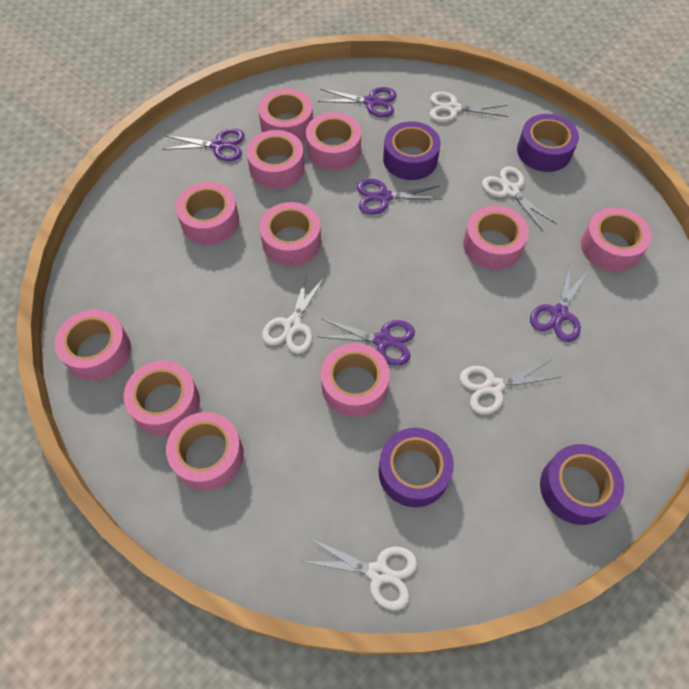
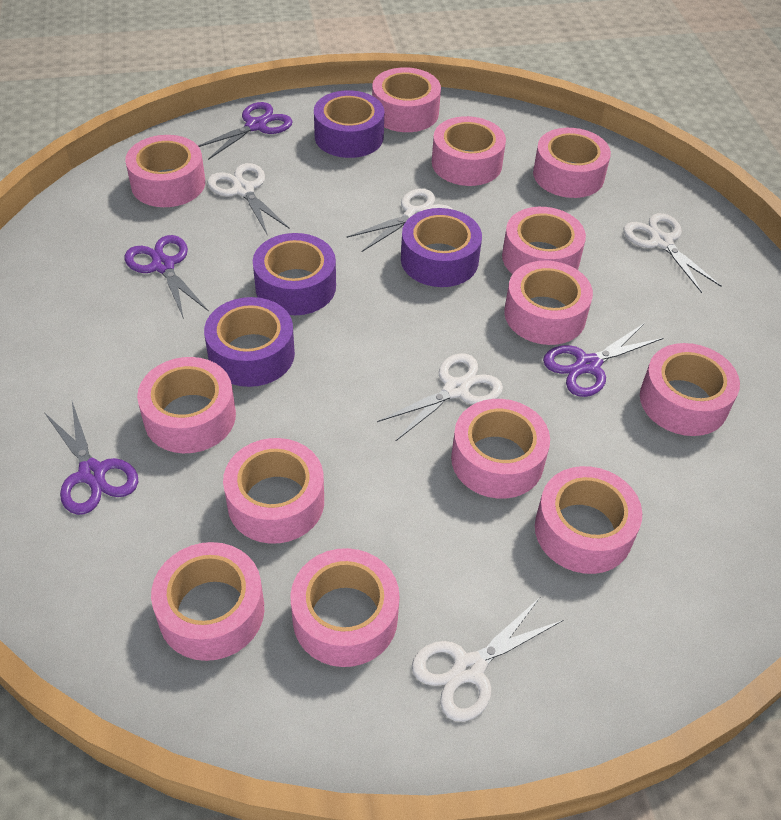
pink tape: [55,309,131,381] [124,361,200,435] [166,412,243,491] [176,182,239,245] [246,130,304,189] [258,88,313,141] [260,202,321,266] [306,112,361,170] [321,343,390,417] [463,206,529,270] [581,207,652,272] = 11 -> [125,135,205,207] [137,357,236,453] [151,542,264,661] [223,438,324,544] [291,548,400,667] [372,67,441,132] [432,116,506,186] [451,399,550,499] [502,207,586,274] [504,260,593,345] [533,128,611,198] [535,466,642,574] [640,343,740,436] = 13
purple scissors: [162,128,245,161] [317,319,415,366] [318,87,397,117] [357,179,443,215] [530,262,588,342] = 5 -> [44,402,138,515] [124,235,209,319] [198,102,293,160] [543,323,663,397] = 4

